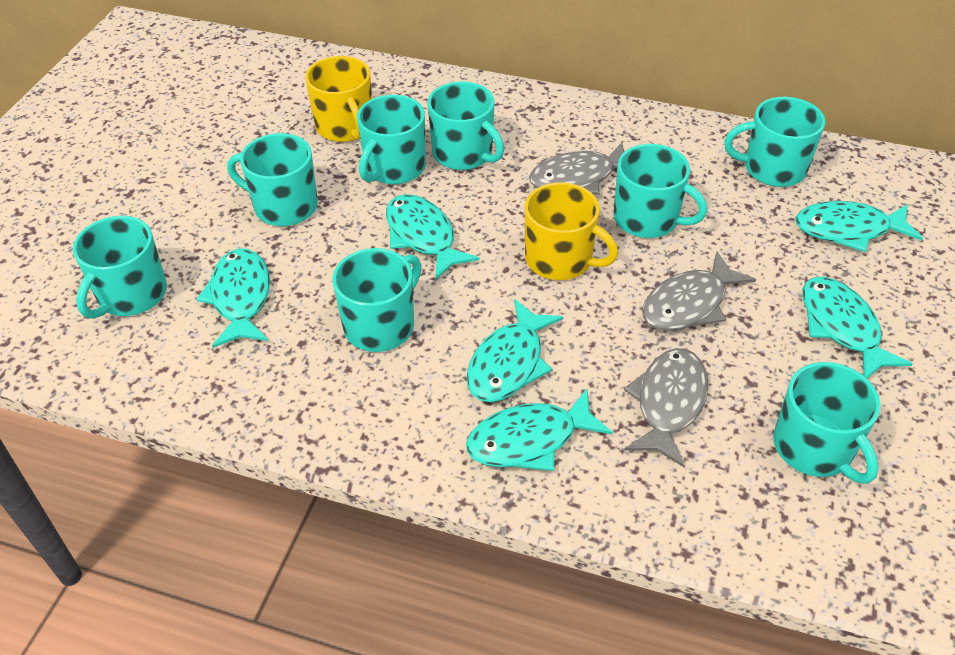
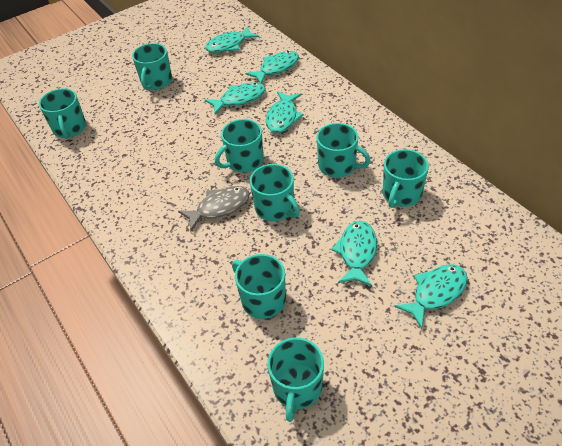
grey fish: [529,142,624,195] [624,348,708,467] [642,251,756,331] = 3 -> [178,186,250,231] = 1
yellow mug: [305,56,372,142] [525,182,618,280] = 2 -> none = 0

